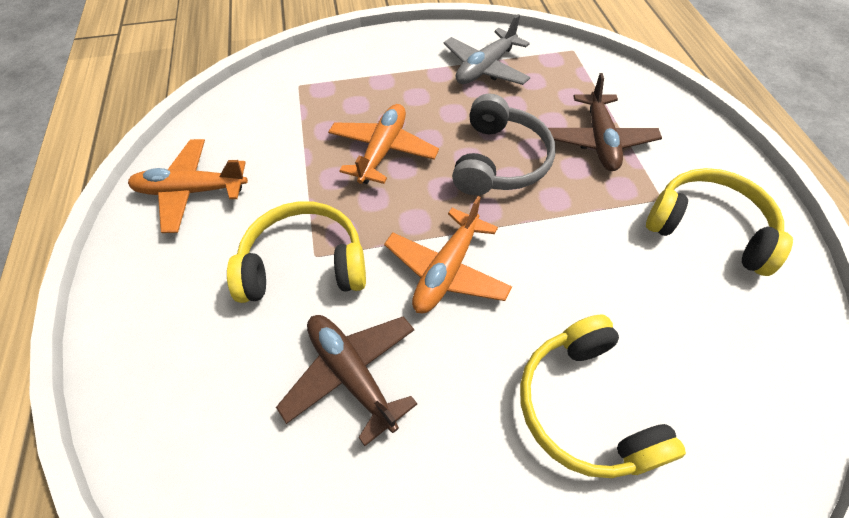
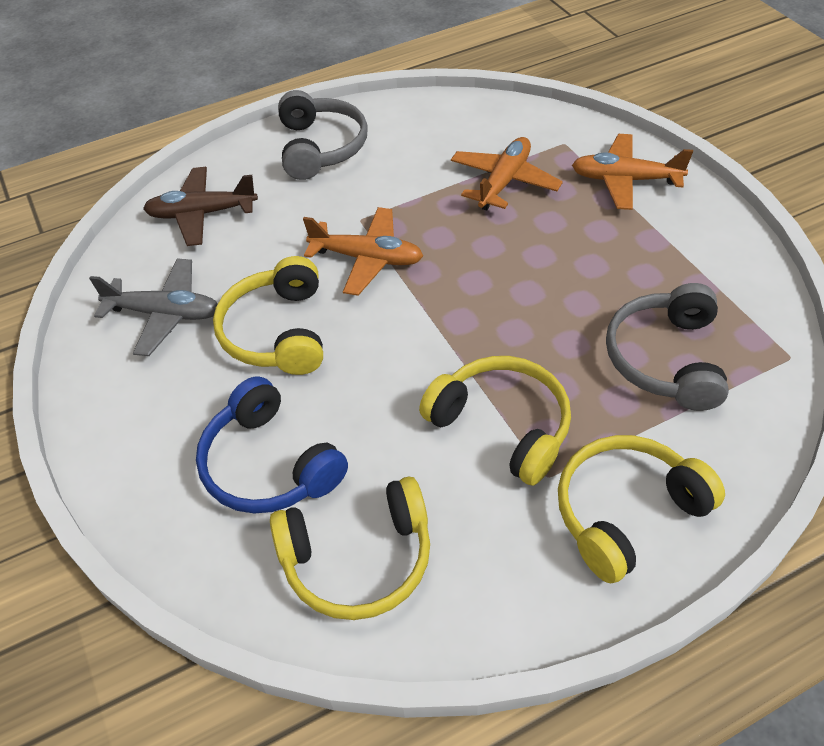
blue headphones: none = 0 -> [196,376,348,514] = 1
brown plane: [276,315,417,446] [548,73,662,171] = 2 -> [143,167,258,246] = 1
grey headphones: [452,94,556,195] = 1 -> [278,90,368,180] [606,283,729,411] = 2
yellow headphones: [227,201,366,303] [520,314,686,478] [646,168,793,276] = 3 -> [213,256,323,375] [270,476,430,620] [419,356,571,485] [558,435,725,584] = 4

